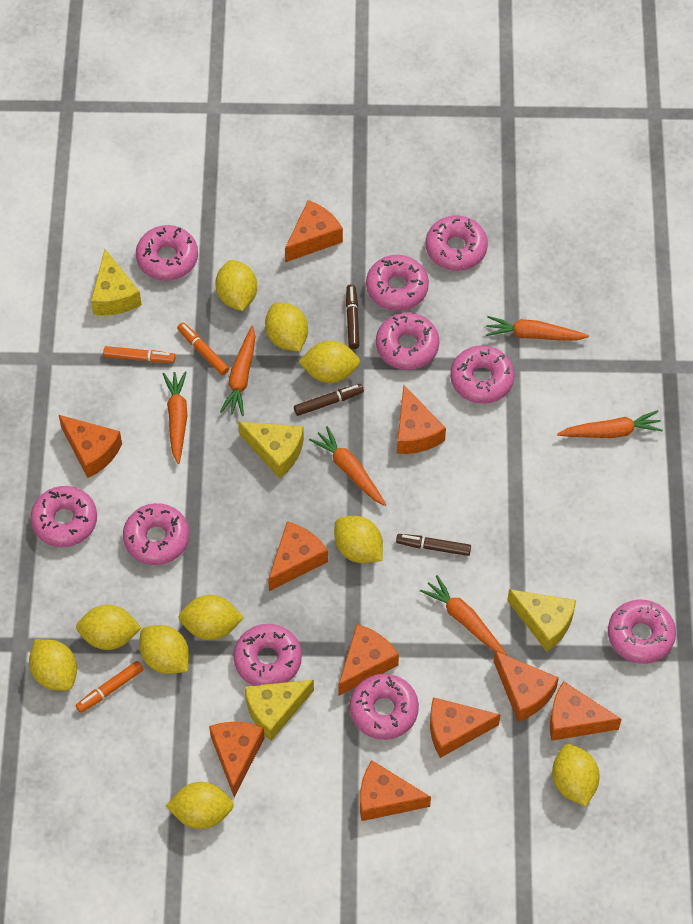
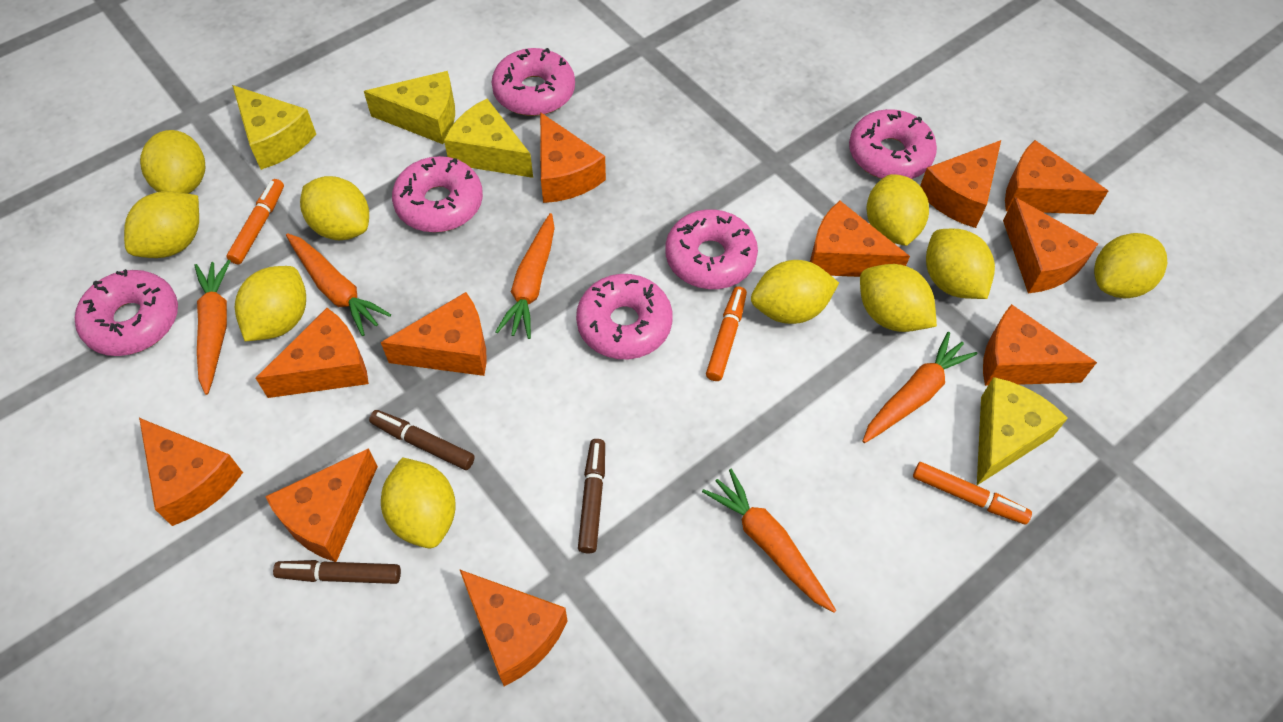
orange carrot: [163,371,187,464] [220,326,255,416] [309,426,386,506] [420,575,507,655] [486,316,589,340] [557,410,663,438] = 6 -> [194,260,230,395] [286,233,391,336] [495,213,555,339] [702,469,836,613] [862,332,977,443] = 5
orange cheese: [59,415,122,478] [209,722,265,797] [268,521,328,591] [285,200,343,262] [338,624,399,695] [360,760,431,821] [397,385,446,454] [430,697,500,758] [494,651,559,722] [550,681,622,741] = 10 -> [139,418,243,526] [256,308,369,398] [265,448,378,562] [381,292,487,376] [459,569,568,686] [540,112,606,203] [810,201,910,277] [920,140,1001,228] [983,304,1097,386] [1003,197,1098,293] [1005,140,1108,214] = 11
pink donut: [31,486,97,547] [123,503,190,565] [136,225,198,281] [233,624,302,686] [350,674,419,740] [366,255,429,311] [376,313,439,370] [426,215,488,271] [450,345,515,404] [608,600,676,664] = 10 -> [75,269,178,356] [392,156,483,233] [491,48,575,116] [576,274,673,359] [665,209,758,289] [849,109,937,179] = 6

